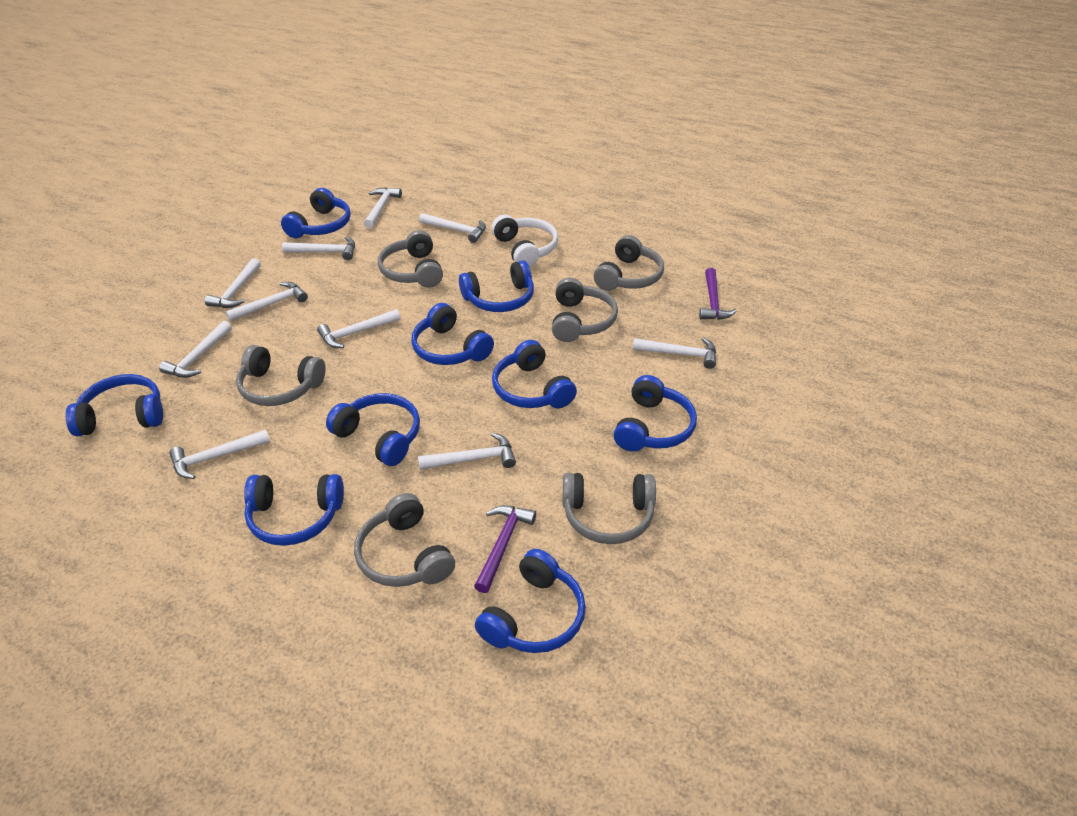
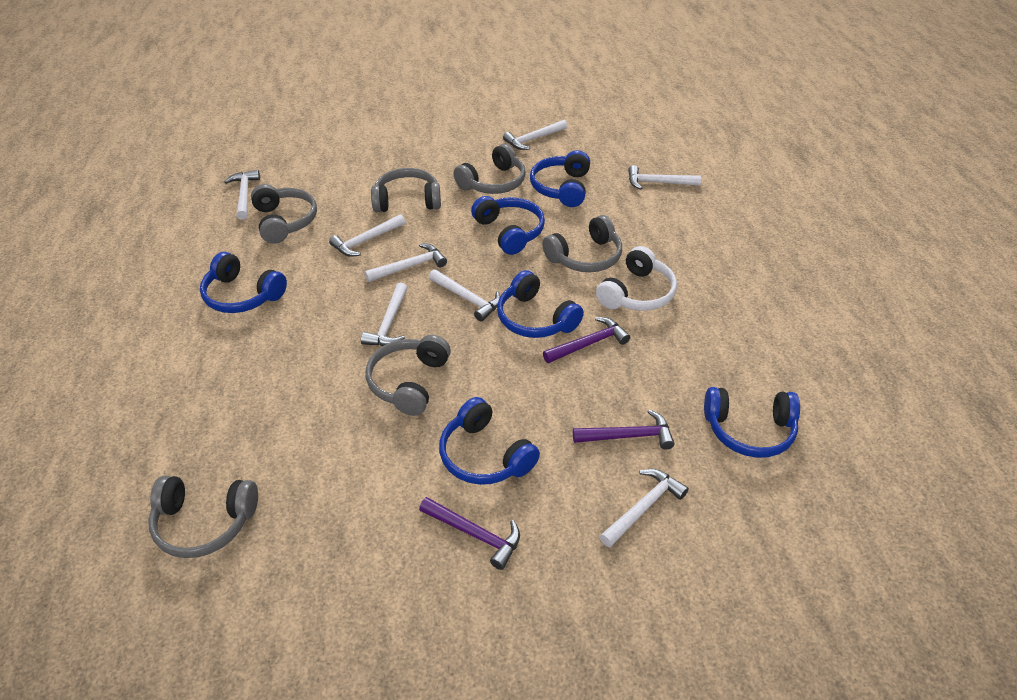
blue headphones: [65,374,163,437] [244,474,344,546] [281,188,351,238] [326,393,420,466] [411,303,494,365] [459,260,534,312] [475,549,586,653] [492,340,577,408] [614,375,697,451] = 9 -> [200,252,287,313] [439,397,540,485] [471,196,545,255] [497,270,584,338] [530,150,590,207] [704,387,800,458] = 6
purple hammer: [474,505,536,593] [699,268,737,320] = 2 -> [419,497,520,570] [543,317,630,363] [573,410,675,450] = 3
white hammer: [159,321,232,378] [169,429,270,479] [205,258,261,308] [226,282,308,322] [282,237,355,260] [317,309,401,348] [364,187,402,228] [418,433,516,470] [419,213,486,243] [633,338,716,369] = 10 -> [225,170,260,220] [329,214,405,257] [361,282,408,346] [365,243,447,282] [429,269,500,321] [503,120,568,150] [600,469,689,547] [628,165,701,190] = 8

